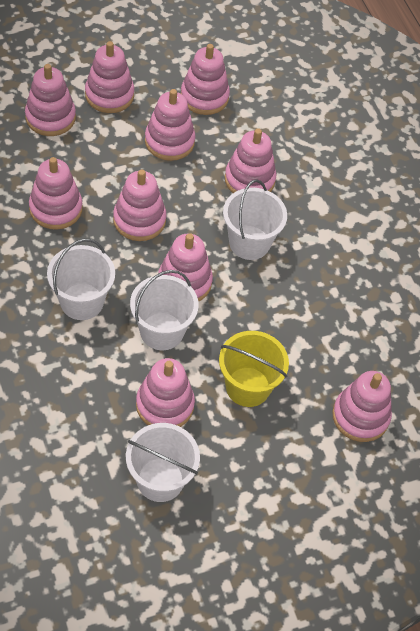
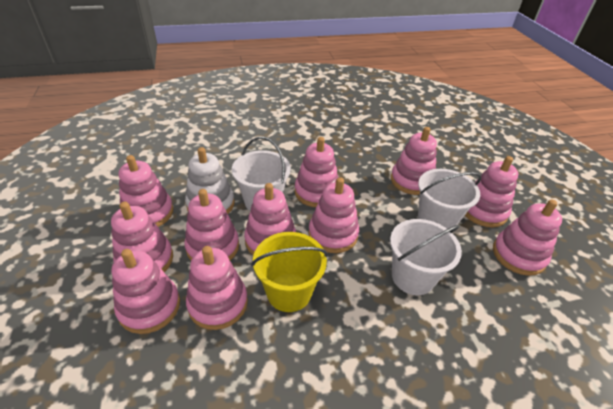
pink stacking toy: [25,64,76,136] [29,157,83,230] [85,41,134,113] [113,169,166,241] [136,358,195,427] [145,89,196,161] [158,233,213,302] [181,44,230,115] [225,128,276,193] [332,371,392,442] = 10 -> [111,202,173,272] [112,249,180,334] [119,155,173,227] [184,189,239,260] [186,246,248,330] [244,183,296,255] [295,137,338,207] [308,177,359,253] [391,127,437,195] [465,156,519,227] [493,199,562,276] = 11
white bucket: [47,239,115,320] [126,423,200,502] [130,270,199,350] [223,179,287,260] = 4 -> [232,137,291,211] [390,219,462,295] [418,169,482,229] = 3
white stacking toy: none = 0 -> [185,147,234,214] = 1

